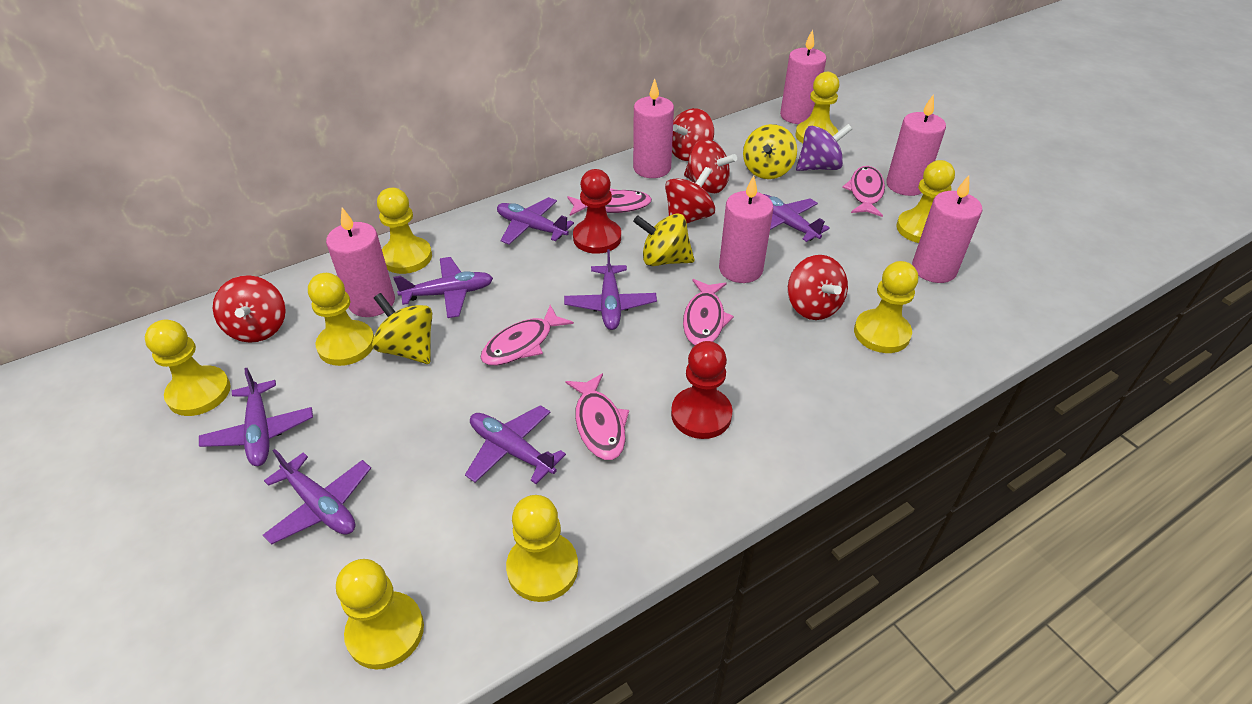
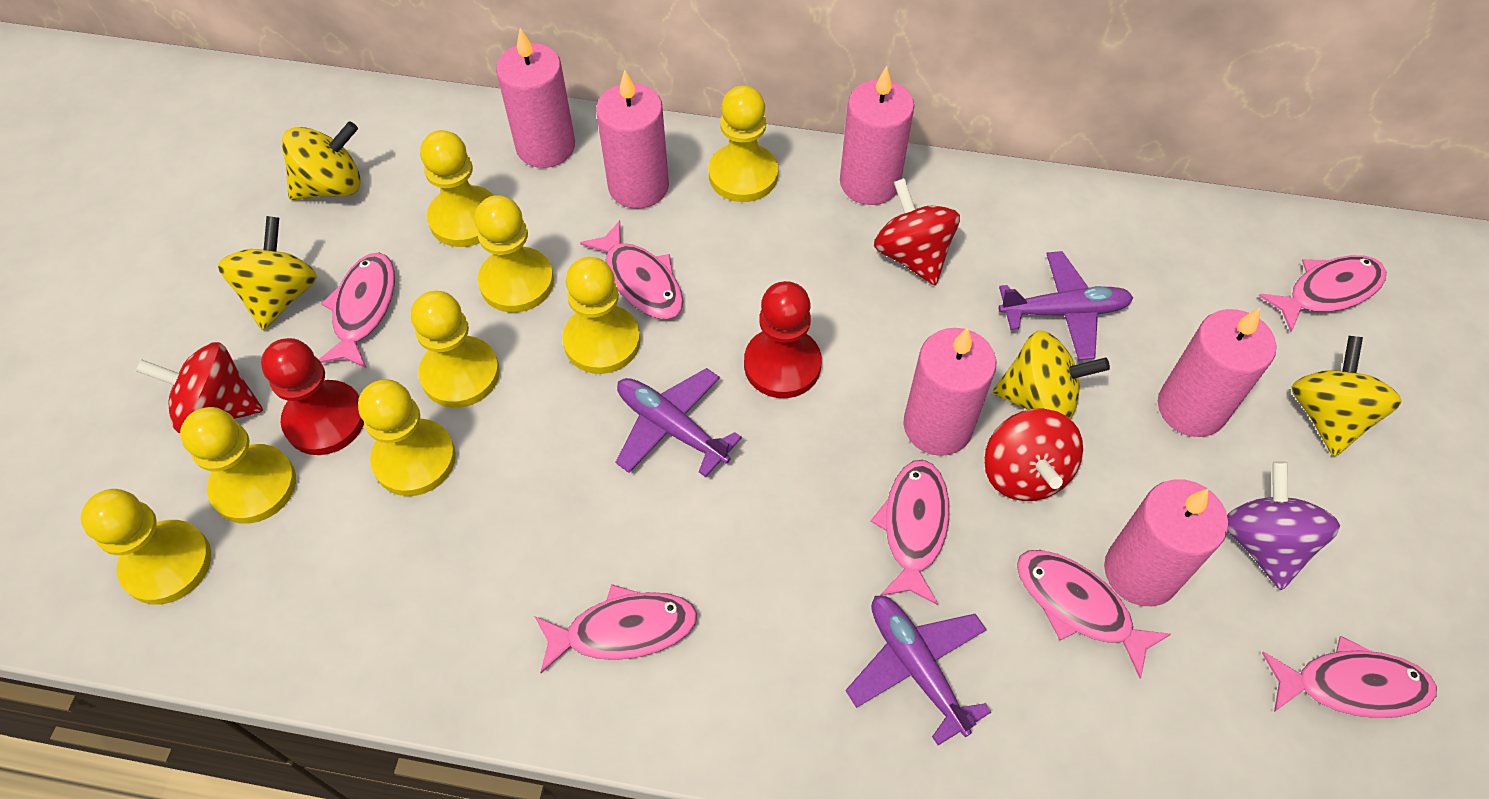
pink fish: [480,305,574,365] [565,373,629,460] [567,188,652,216] [683,279,734,345] [842,166,885,217] = 5 -> [319,253,395,368] [534,584,697,673] [580,220,683,319] [870,460,949,605] [1017,550,1171,678] [1259,255,1386,332] [1262,636,1437,718] = 7
purple plane: [199,368,313,466] [263,449,371,545] [393,257,493,318] [465,405,566,484] [497,197,574,244] [564,249,657,330] [764,194,830,242] = 7 -> [616,368,742,477] [845,596,991,745] [999,251,1133,360] = 3
red spinning top: [213,275,286,343] [665,167,715,223] [672,108,714,161] [684,139,737,193] [788,255,848,320] = 5 -> [136,342,263,433] [874,178,960,285] [984,409,1083,501] = 3
yellow spinning top: [372,293,432,364] [633,214,695,266] [743,124,797,179] = 3 -> [218,216,317,330] [282,121,361,200] [993,331,1110,419] [1292,336,1402,457] = 4

